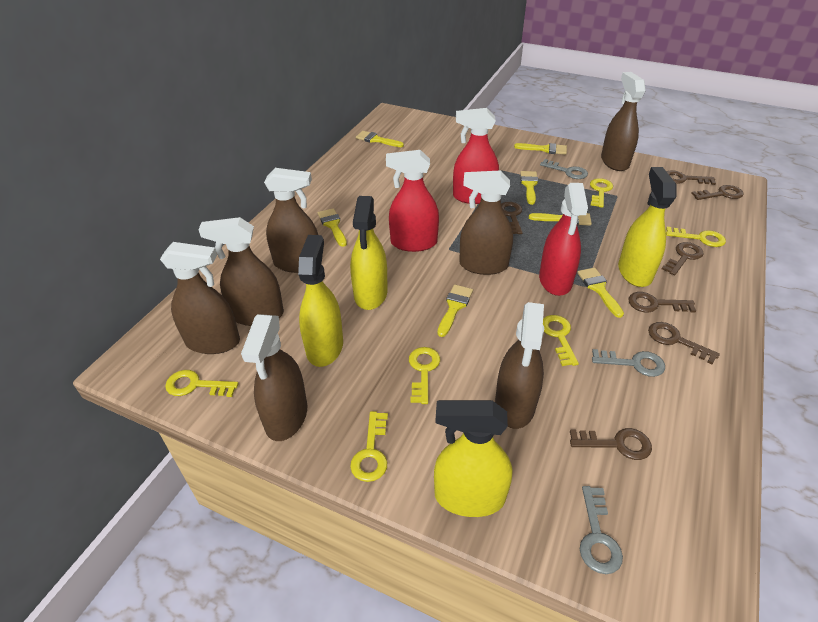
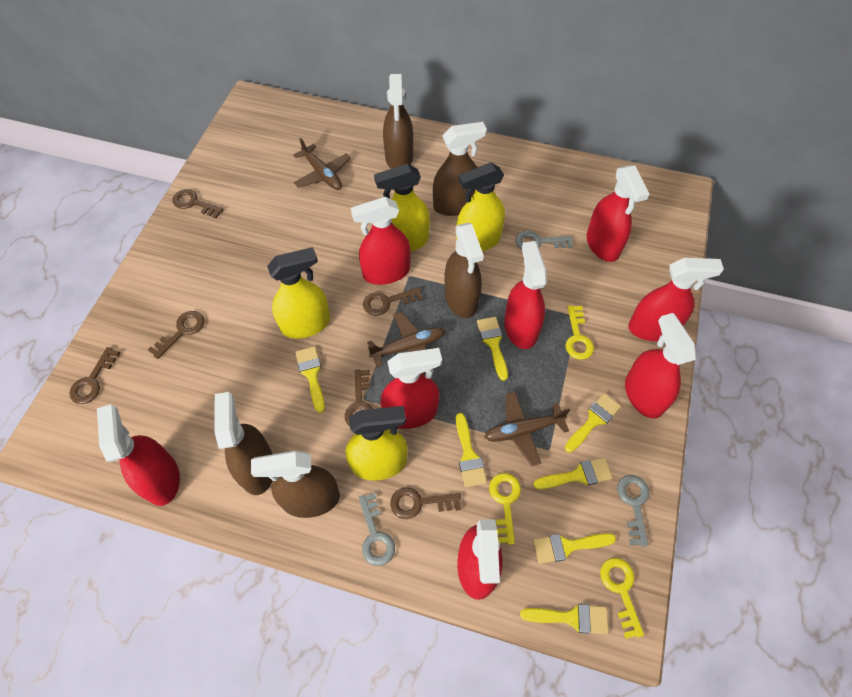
brown key: [501,202,523,234] [570,428,652,460] [628,292,696,312] [648,322,720,365] [662,242,703,275] [666,170,716,185] [691,185,744,200] = 7 -> [69,347,120,404] [148,311,204,359] [173,189,224,218] [345,369,373,427] [363,287,423,316] [390,487,461,519] = 6
brown plane: none = 0 -> [293,138,350,190] [367,312,445,374] [485,392,570,466] = 3
brown spray bottle: [160,242,240,354] [198,217,284,326] [241,315,307,441] [264,168,318,273] [459,170,513,275] [495,302,544,429] [601,72,646,171] = 7 -> [214,392,273,495] [251,451,340,518] [383,74,414,169] [433,122,487,216] [444,223,484,318] = 5
red spray bottle: [386,150,439,252] [453,108,499,204] [539,183,588,296] = 3 -> [97,404,180,506] [351,197,411,285] [381,348,442,429] [457,519,502,600] [504,241,547,349] [587,165,649,262] [625,313,696,419] [628,258,724,341] = 8
yellow key: [165,370,238,397] [350,411,388,482] [409,347,440,404] [543,315,579,366] [590,178,613,208] [666,227,726,247] = 6 -> [489,473,521,545] [566,305,594,360] [600,558,644,639] = 3

